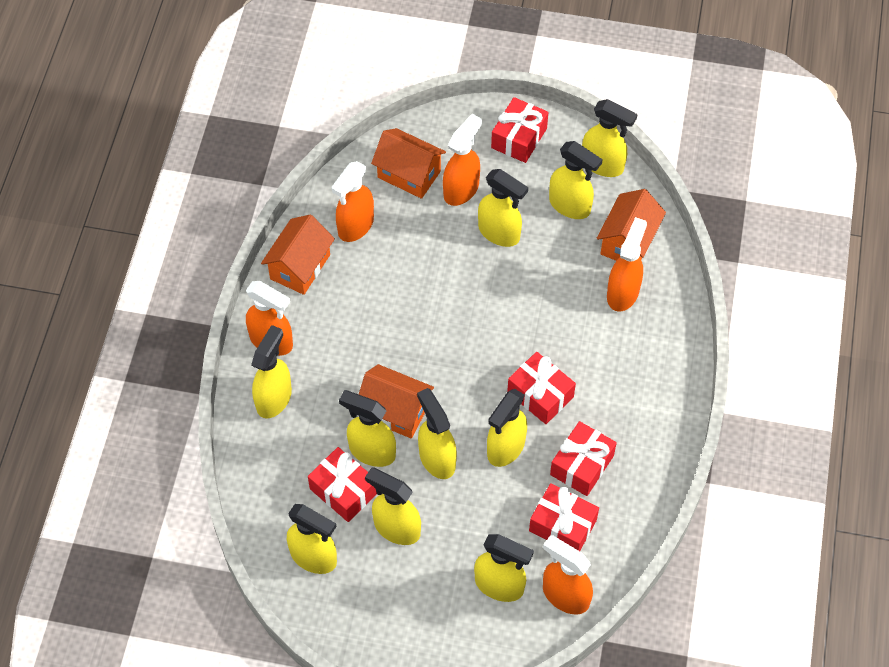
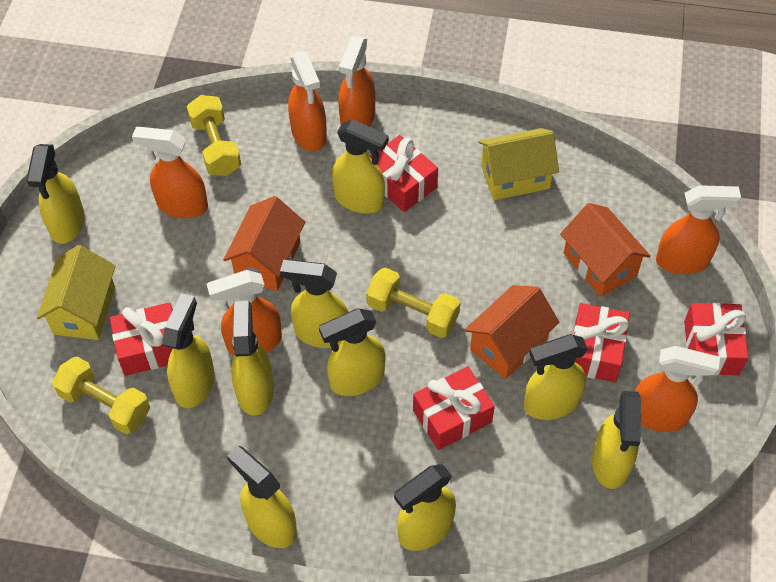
orange house: [261,215,335,295] [359,364,434,439] [371,128,446,199] [596,189,666,261] = 4 -> [223,196,305,291] [465,285,559,379] [560,203,651,297] = 3
orange spray bottle: [246,281,293,356] [332,161,374,242] [443,114,482,206] [543,535,593,614] [607,217,647,312] = 5 -> [132,127,208,218] [207,270,282,355] [288,51,327,151] [338,36,375,127] [635,346,720,432] [656,185,741,274] = 6
yellow dumbbell: none = 0 -> [52,357,150,434] [187,95,241,176] [366,267,460,338] = 3
yellow house: none = 0 -> [37,245,116,340] [478,128,559,200] = 2

